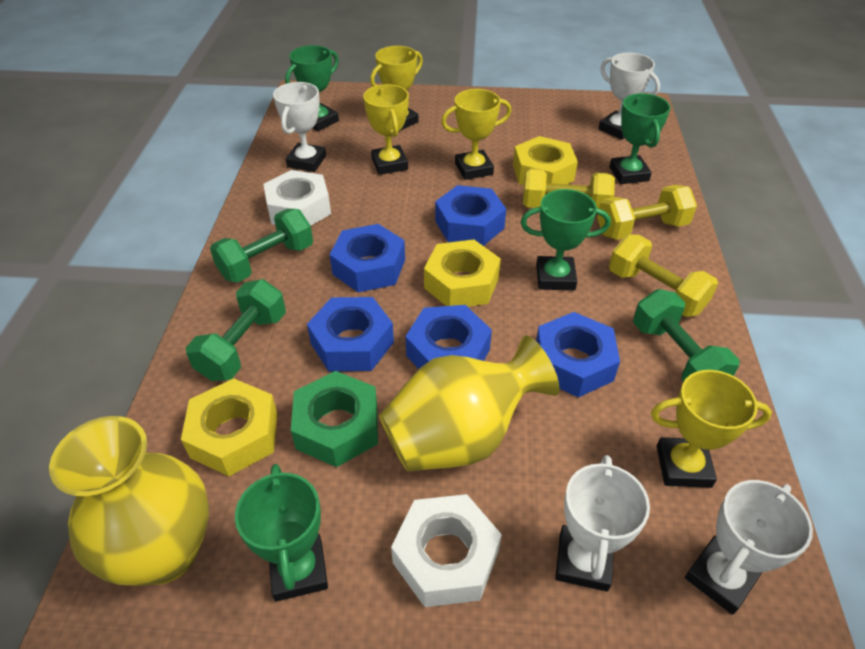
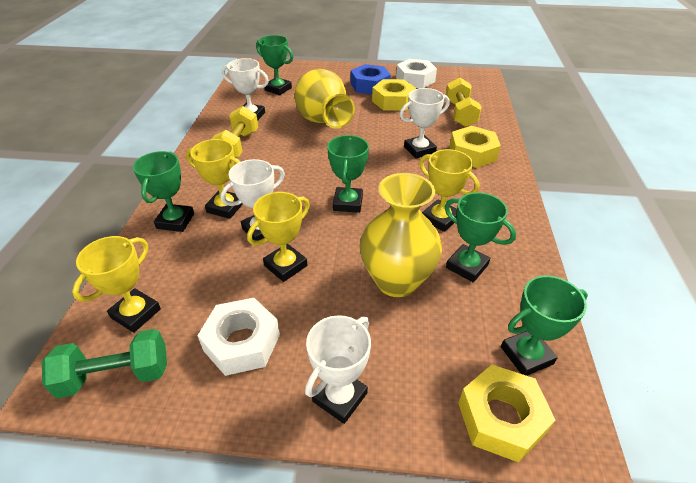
blue nut: [307,297,394,371] [330,224,405,293] [406,305,492,369] [435,185,506,246] [536,312,620,397] = 5 -> [351,64,391,94] = 1
green dumbbell: [186,279,286,381] [210,209,313,283] [633,289,739,382] = 3 -> [42,329,167,399] = 1
green nut: [291,371,378,467] = 1 -> none = 0
green trophy: [235,464,328,602] [285,45,339,131] [521,189,611,290] [609,93,670,184] = 4 -> [133,151,194,232] [256,35,293,95] [327,135,369,213] [445,192,516,282] [501,275,588,376] = 5
yellow dumbbell: [523,168,615,208] [597,185,697,240] [609,235,718,317] = 3 -> [212,106,258,158] [446,78,482,127] = 2

